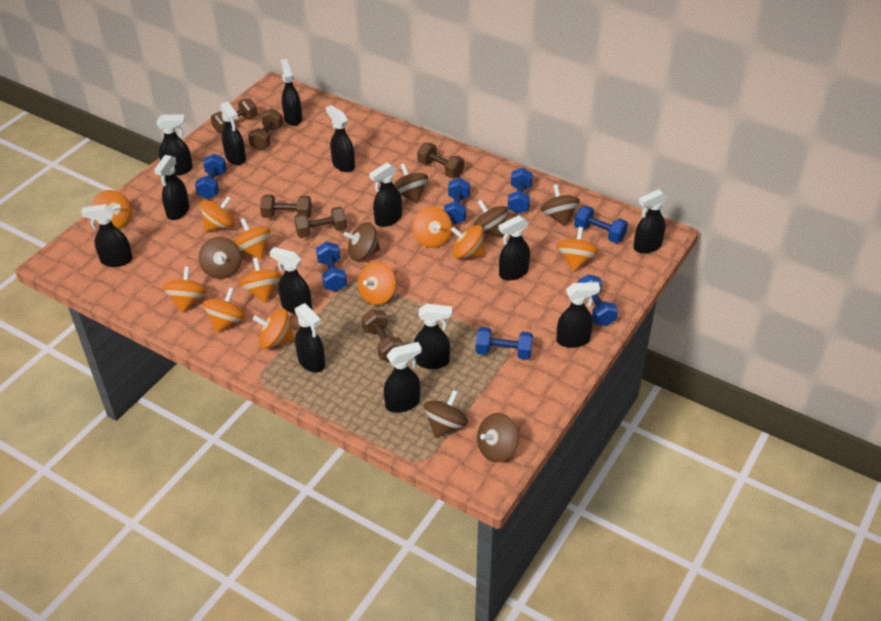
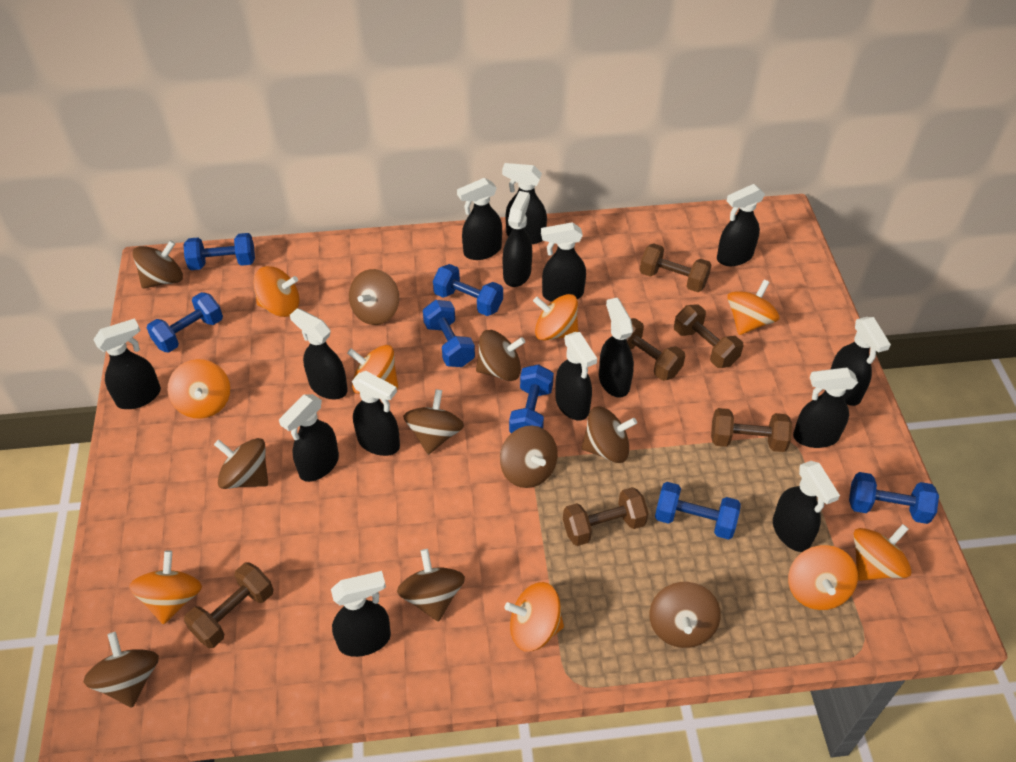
black spray bottle: [81,204,133,267] [154,155,190,220] [157,114,193,176] [220,102,246,165] [270,247,312,314] [281,59,302,126] [295,303,325,372] [326,105,355,172] [369,163,402,227] [384,342,422,413] [414,304,452,369] [498,215,530,281] [556,282,600,348] [634,189,668,254] = 14 -> [93,318,161,409] [279,394,339,482] [290,308,348,399] [331,571,391,657] [352,371,400,456] [457,178,502,260] [502,163,547,244] [503,191,532,287] [541,222,586,302] [555,332,597,421] [599,298,634,398] [717,184,765,266] [773,461,840,552] [793,368,858,448] [831,317,891,406] = 15
brown spinning top: [198,237,242,279] [344,222,380,261] [393,163,428,203] [424,390,468,438] [473,200,508,238] [477,413,518,463] [540,184,580,226] = 7 -> [83,632,159,707] [132,240,183,289] [214,438,268,489] [349,269,399,325] [397,549,465,622] [403,389,464,455] [476,330,525,381] [500,425,558,488] [581,406,637,463] [650,582,721,648] = 10
orange spinning top: [92,190,132,229] [163,267,207,313] [200,196,235,232] [203,287,246,333] [234,218,271,259] [239,257,281,303] [253,309,294,349] [358,262,396,305] [413,207,452,248] [451,225,485,259] [557,227,598,271] = 11 -> [129,550,202,624] [168,359,230,419] [254,266,300,317] [347,345,398,394] [505,582,564,652] [533,294,578,341] [727,279,779,335] [788,545,858,610] [853,524,912,581] = 9

